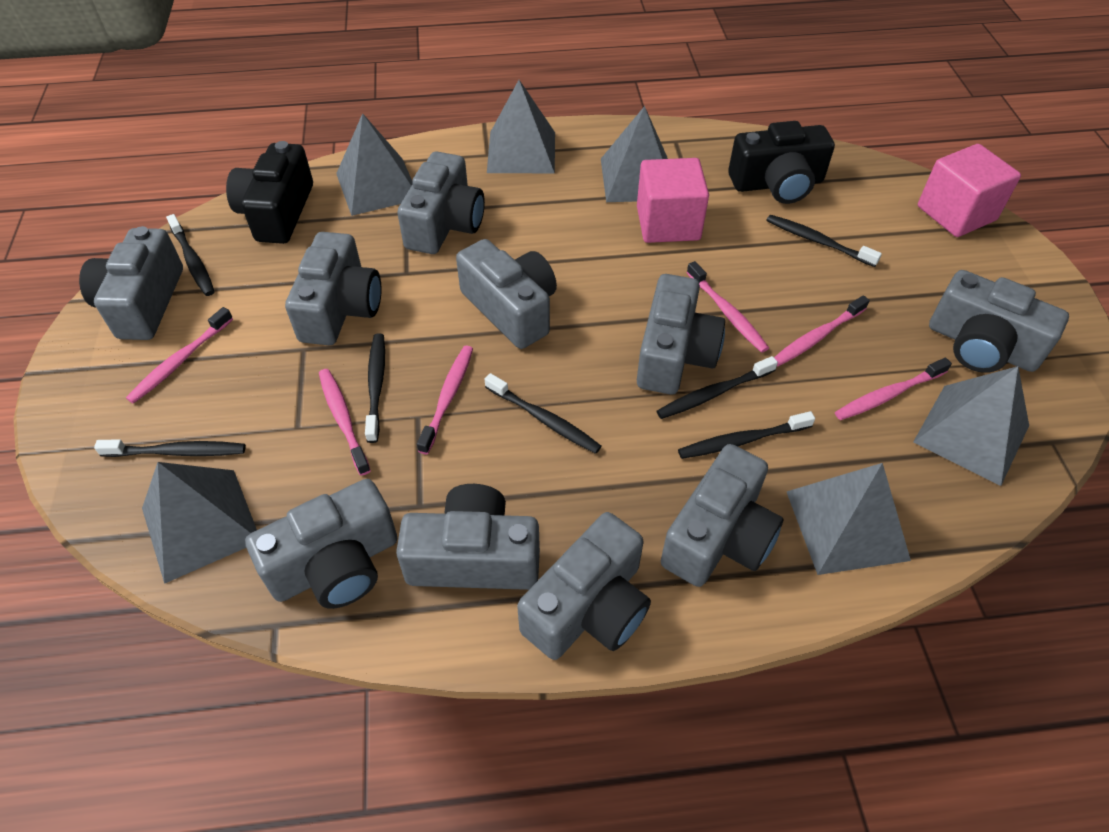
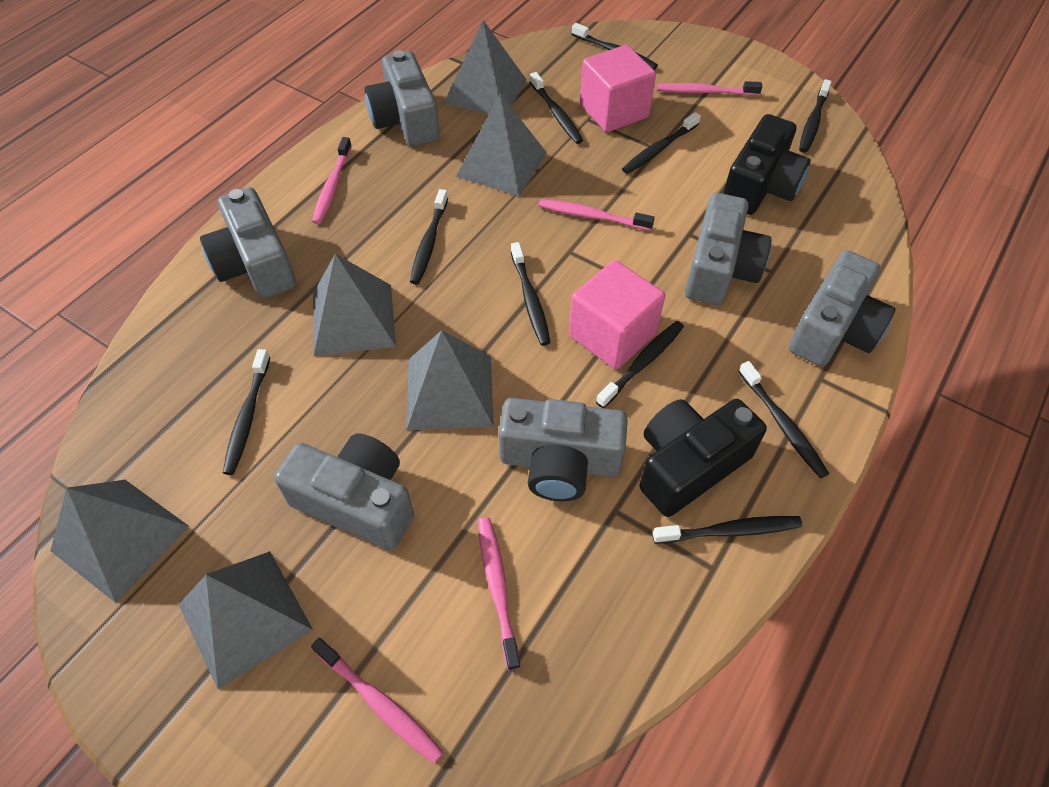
black toothbrush: [94,439,246,457] [166,214,215,296] [365,333,385,443] [485,373,602,454] [657,356,778,419] [678,411,815,459] [766,215,882,267] = 7 -> [223,349,270,475] [410,189,448,284] [511,242,550,346] [530,72,583,144] [572,23,658,70] [596,321,684,408] [622,112,701,174] [653,516,802,544] [738,361,829,478] [799,79,832,153] = 10
grey camera: [79,226,183,340] [245,479,397,609] [285,232,382,345] [396,484,540,590] [397,151,485,254] [456,239,557,349] [517,512,651,660] [637,274,725,394] [661,444,784,587] [929,270,1069,373] = 10 -> [200,187,296,298] [274,434,414,551] [364,50,440,146] [499,398,628,501] [685,193,772,305] [789,250,895,367] = 6
pink toothbrush: [126,307,233,404] [319,369,371,476] [417,345,473,454] [686,261,769,353] [774,295,870,367] [835,358,952,420] = 6 -> [311,638,443,764] [312,137,352,224] [478,517,521,671] [538,199,655,231] [657,81,762,96] = 5

